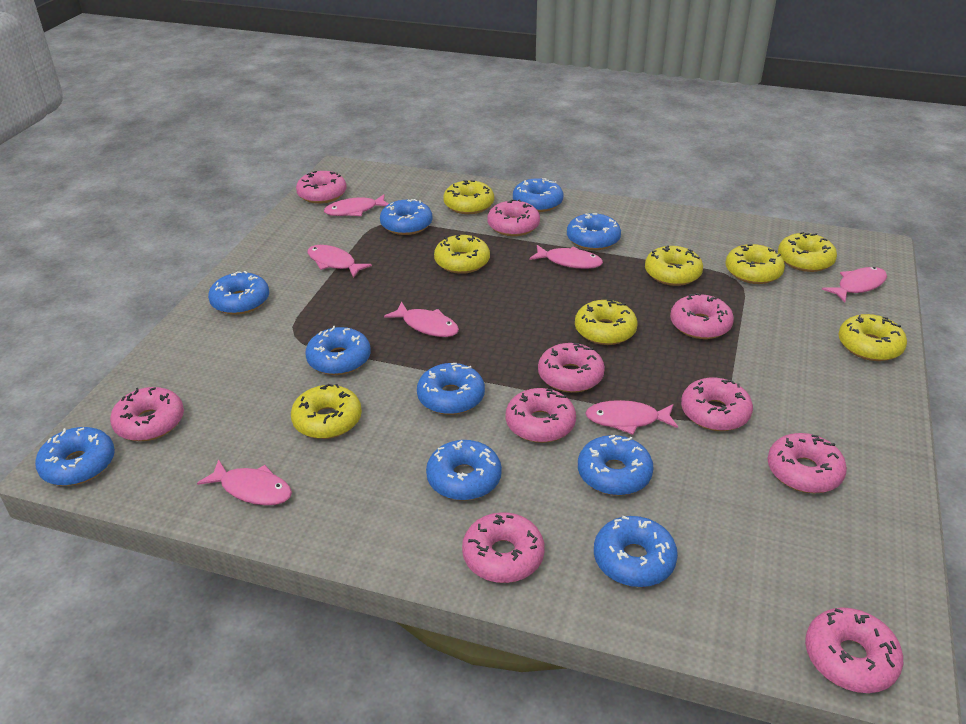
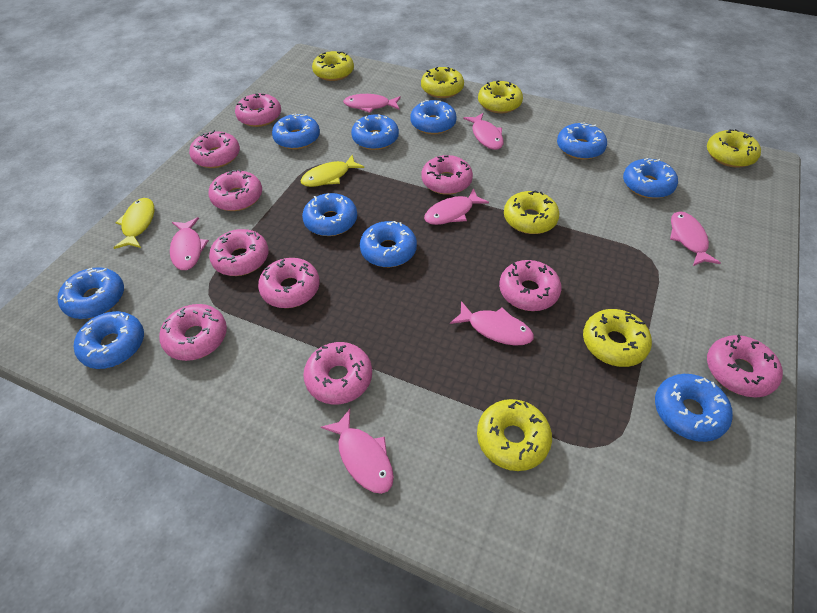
yellow donut: [291,384,362,439] [434,235,490,274] [443,180,494,214] [575,299,637,345] [645,246,703,286] [726,244,785,284] [778,232,837,272] [839,314,907,361] = 8 -> [312,51,354,81] [421,67,464,98] [477,399,552,471] [478,80,523,113] [504,191,560,234] [583,309,652,367] [707,129,761,168] = 7
yellow fish: none = 0 -> [113,198,154,249] [300,155,364,187] = 2

